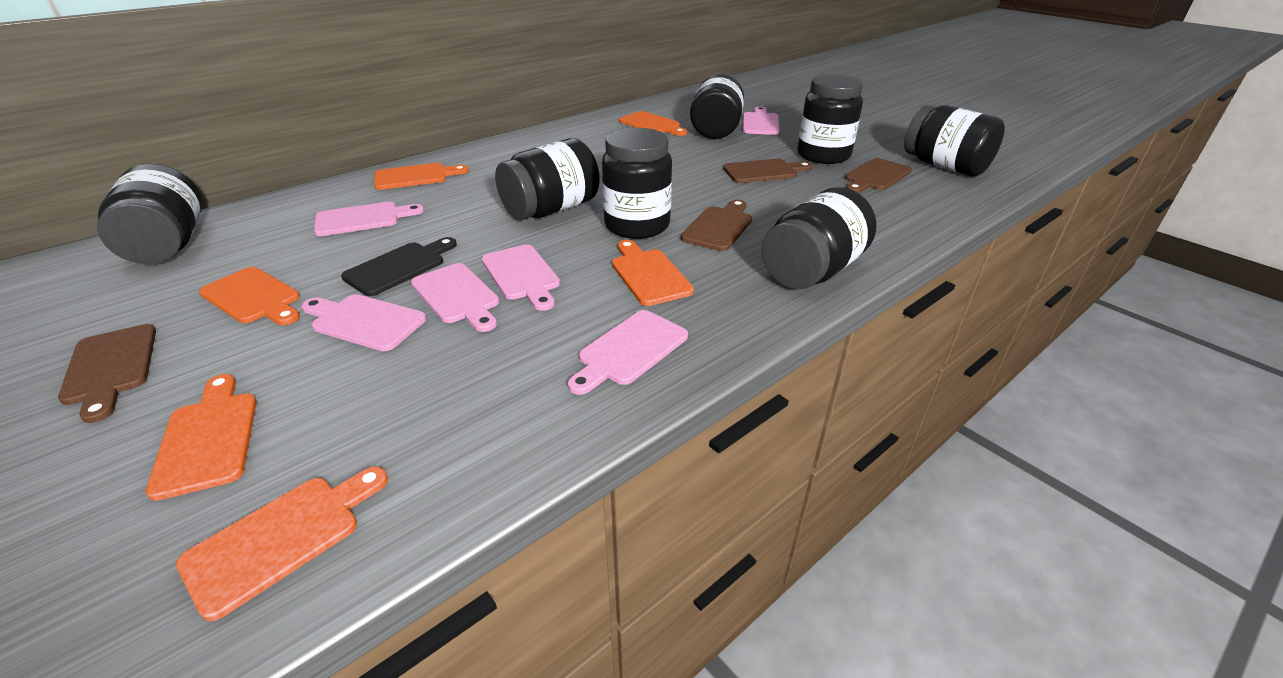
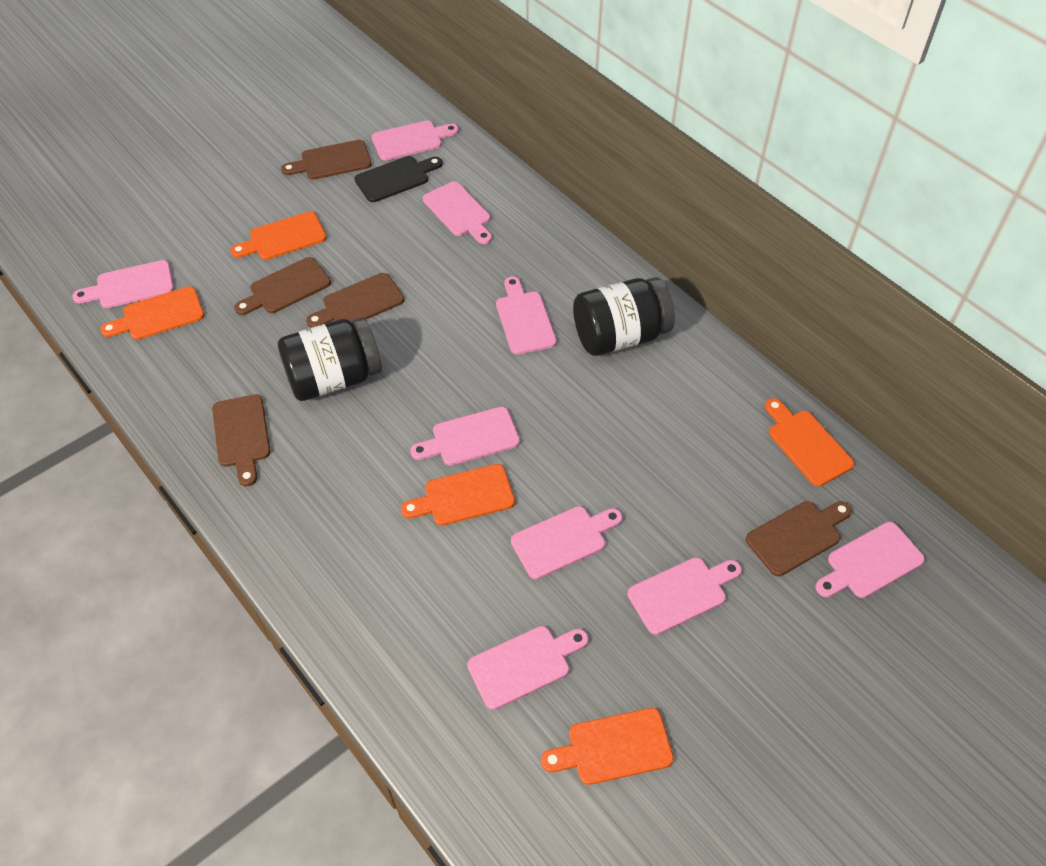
black jar: [97,164,202,264] [495,138,600,220] [602,128,672,239] [690,73,744,139] [762,187,876,289] [798,74,863,164] [904,105,1005,176] = 7 -> [278,317,382,401] [573,277,675,356] = 2
brown cutting board: [58,324,156,423] [681,200,752,251] [723,159,813,183] [845,158,912,193] = 4 -> [212,394,270,486] [234,257,331,315] [281,140,372,180] [306,273,404,328] [746,501,852,576] = 5
orange cutting board: [146,374,257,501] [176,466,388,621] [199,267,300,325] [374,163,468,190] [612,240,694,306] [619,111,687,136] = 6 -> [101,286,204,340] [230,212,326,260] [401,464,515,526] [541,708,674,785] [765,398,854,486] = 5
pink cutting board: [302,294,426,351] [314,202,424,236] [411,263,499,332] [482,244,560,311] [568,310,688,395] [742,107,780,135] = 6 -> [72,260,174,308] [372,121,459,161] [410,407,520,466] [423,181,492,244] [467,626,589,710] [496,276,557,354] [511,506,622,579] [628,557,742,635] [815,522,925,598] = 9

